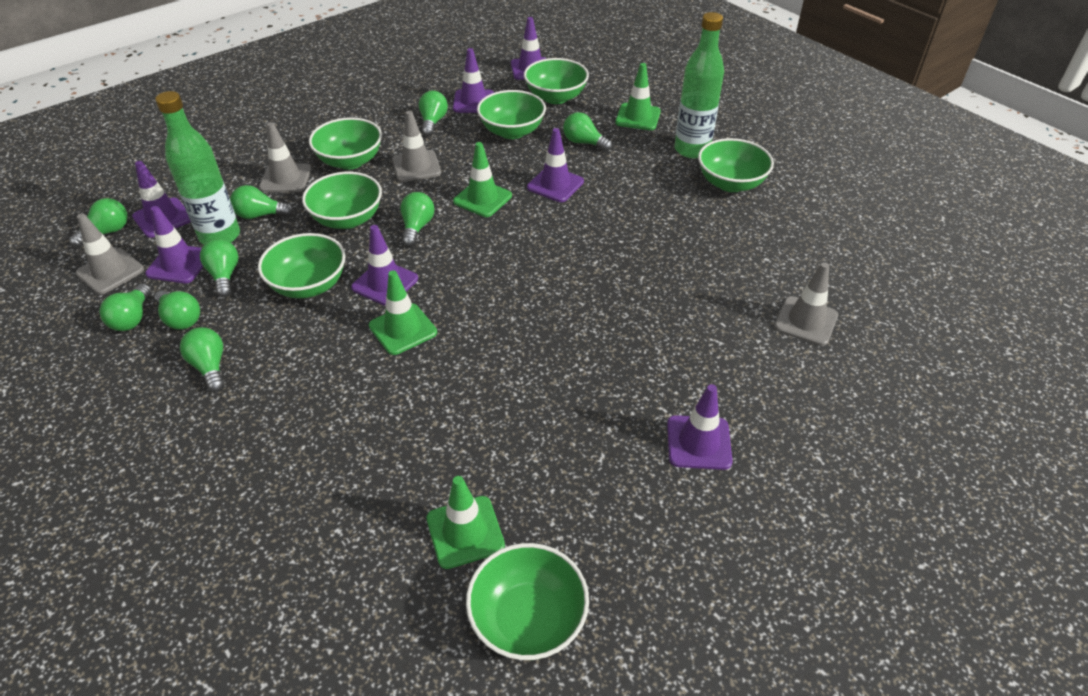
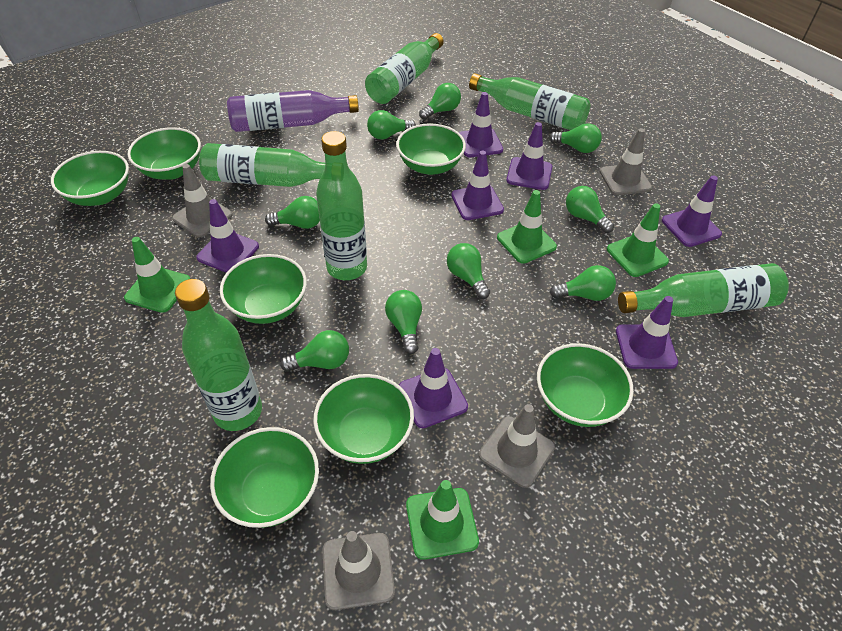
green bottle: [155,91,240,245] [674,12,724,159] = 2 -> [175,279,262,431] [199,143,325,187] [316,131,367,280] [365,33,444,104] [469,73,591,130] [618,263,789,317] = 6
purple bottle: none = 0 -> [227,90,359,132] = 1

